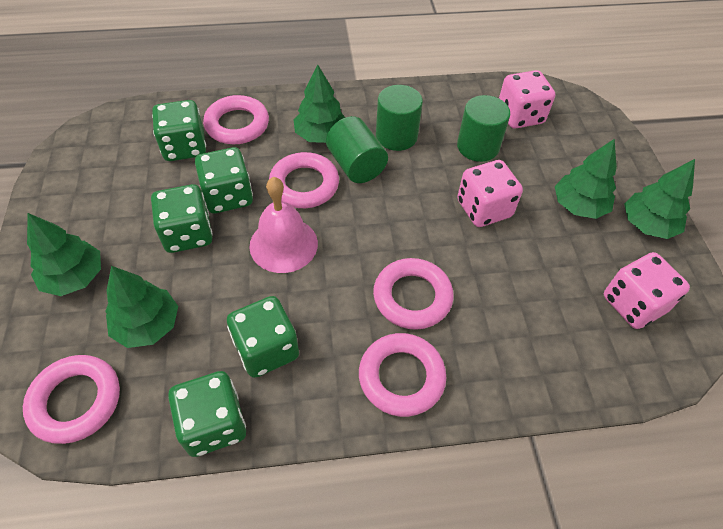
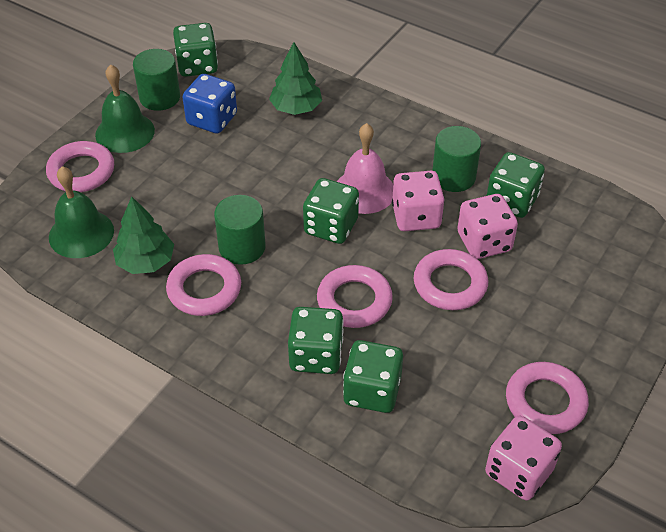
blue dice: none = 0 -> [182,74,237,134] = 1
green bell: none = 0 -> [49,166,114,258] [95,64,155,153] = 2
green tree: [27,213,101,296] [105,266,178,348] [294,65,345,143] [555,139,617,219] [624,159,695,239] = 5 -> [113,196,174,274] [269,42,322,115] = 2

